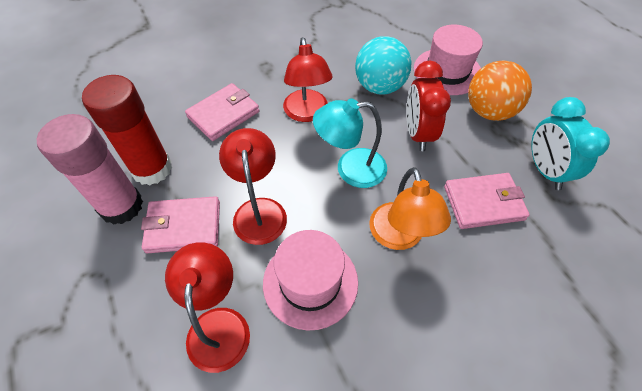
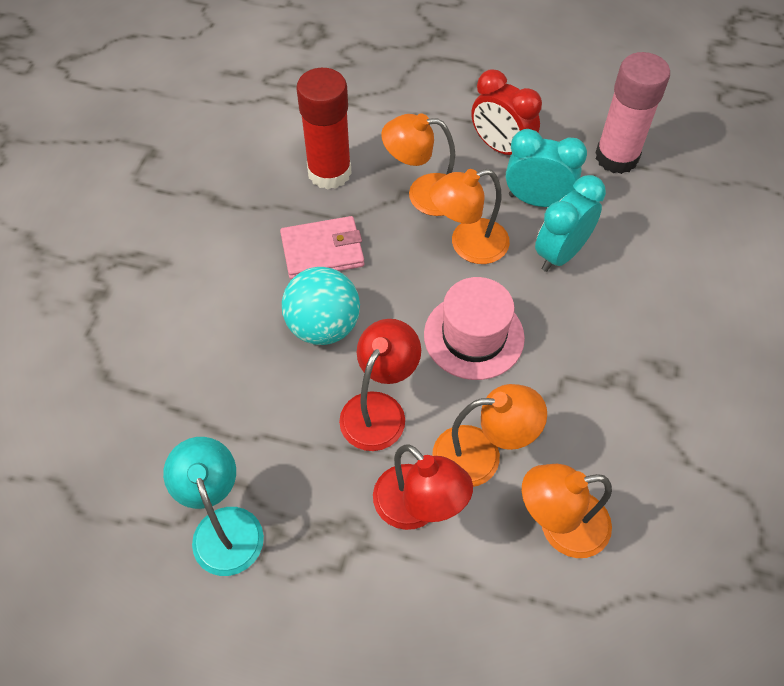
orange ball: [468,60,532,121] = 1 -> none = 0
orange lamp: [369,167,451,250] = 1 -> [381,113,455,216] [429,169,510,264] [432,384,547,487] [522,464,612,558] = 4
pink hat: [263,230,358,331] [414,25,483,95] = 2 -> [424,277,525,380] = 1
pink wallet: [141,196,220,253] [185,83,260,141] [444,173,530,229] = 3 -> [280,216,364,279] = 1
red lamp: [165,242,250,373] [219,128,287,245] [283,37,333,122] = 3 -> [339,319,421,451] [373,445,473,530] = 2
turquoise clock: [531,97,610,190] = 1 -> [506,129,587,207] [535,175,606,272] = 2

